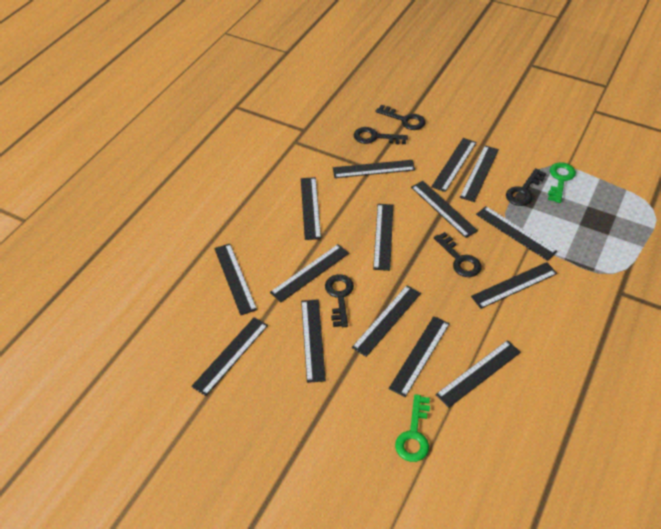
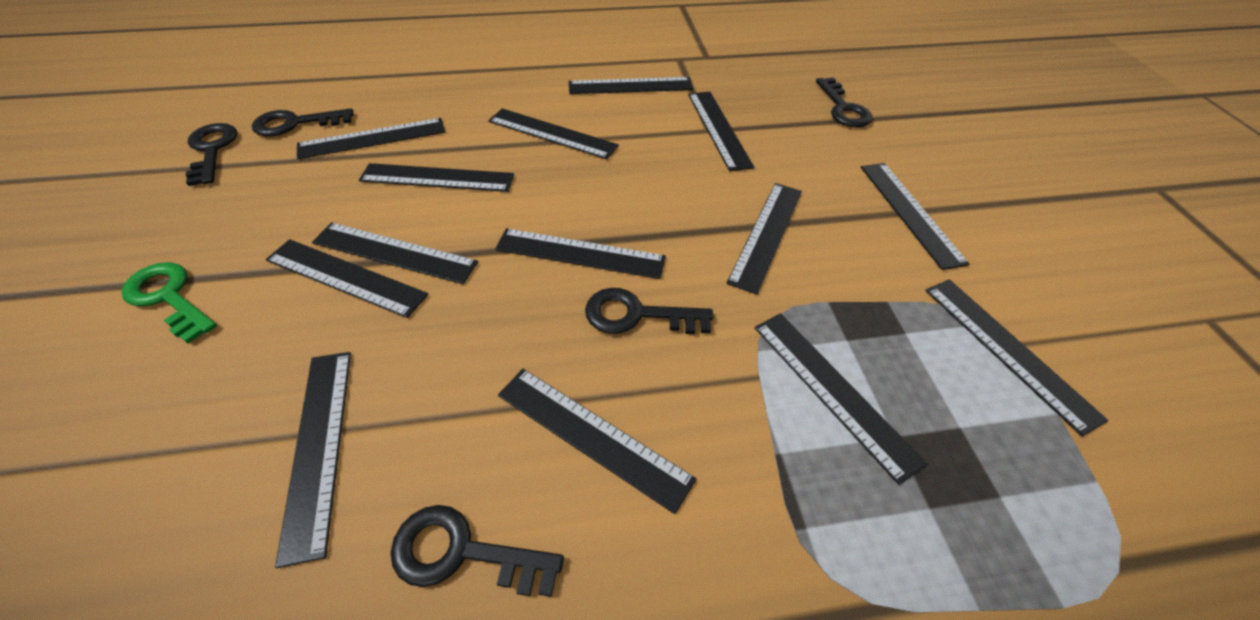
black ruler: [191,317,268,396] [214,244,257,315] [270,244,349,302] [301,177,321,240] [301,299,326,383] [333,160,415,178] [352,285,421,357] [373,204,393,271] [389,316,450,397] [411,181,478,238] [431,138,477,192] [435,340,521,408] [460,146,499,202] [471,262,557,309] [476,206,557,261] = 15 -> [266,239,428,318] [275,352,351,568] [297,118,445,159] [312,222,478,284] [359,163,514,192] [488,108,619,160] [495,228,666,279] [498,369,697,514] [569,77,693,94] [688,92,754,171] [727,183,802,294] [755,313,927,485] [861,163,970,270] [925,279,1108,436] = 14
green key: [395,394,430,462] [548,162,576,203] = 2 -> [121,262,217,343] = 1

